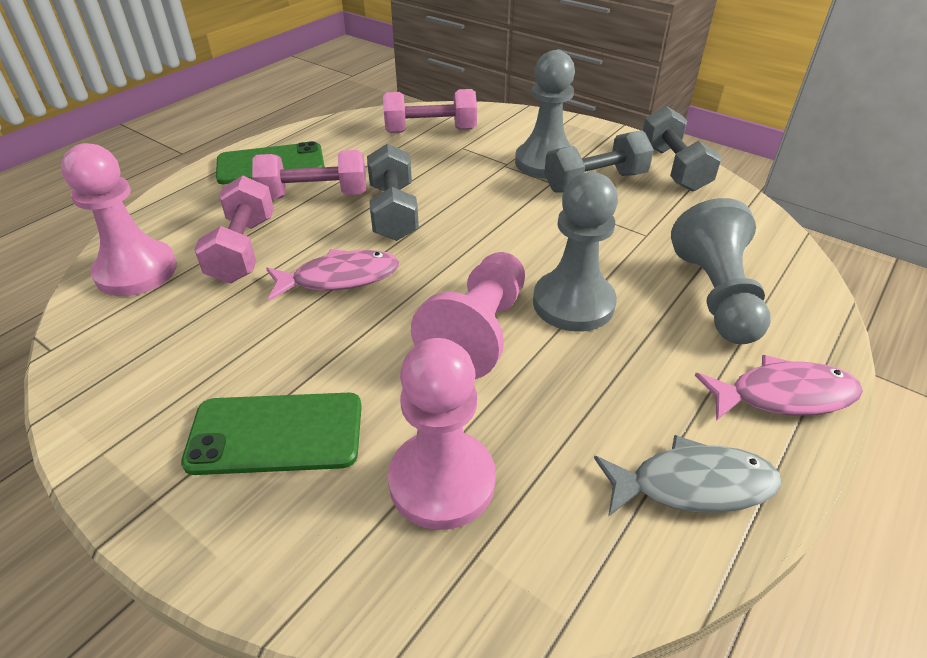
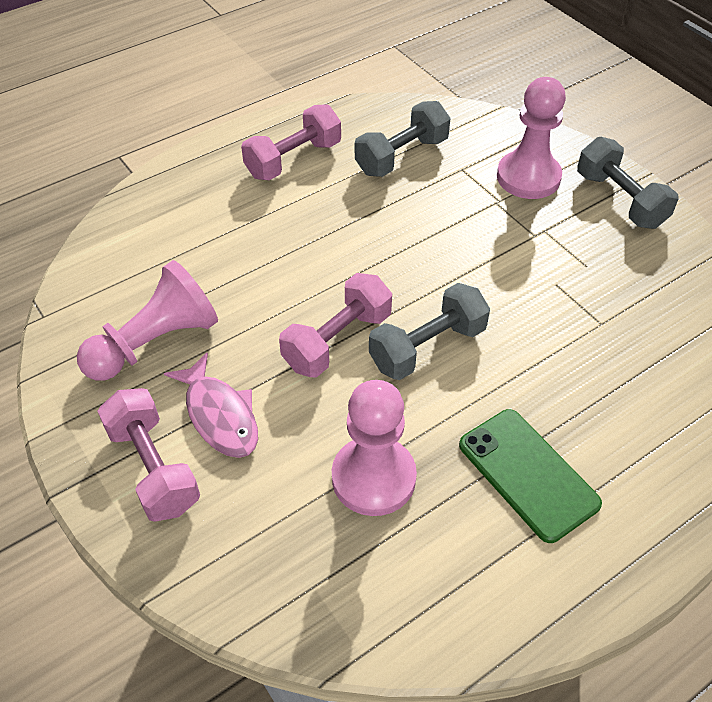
green phone: [181,393,362,475] [216,141,325,184] = 2 -> [459,409,602,543] = 1
grey fish: [594,435,782,517] = 1 -> none = 0
grey pawn: [515,50,575,179] [533,172,618,332] [671,198,770,344] = 3 -> none = 0
pink fish: [266,249,399,301] [695,355,863,421] = 2 -> [164,353,258,458] = 1

